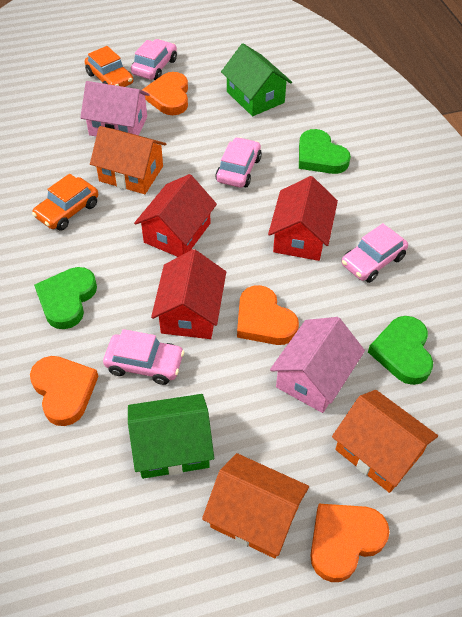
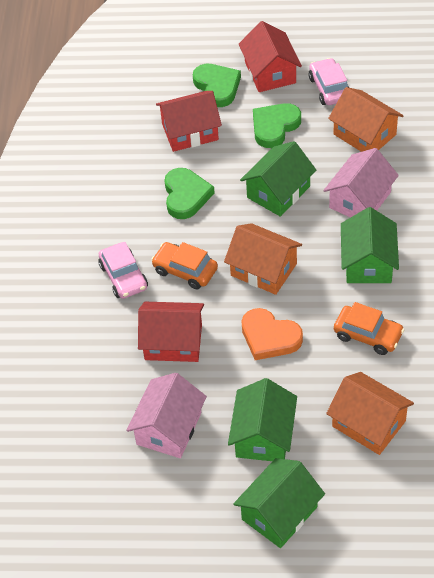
green house: [128,394,214,479] [221,43,292,116] = 2 -> [228,378,297,461] [233,458,325,548] [240,141,316,217] [341,207,399,283] = 4
orange heart: [30,356,99,426] [142,72,188,115] [237,285,299,345] [310,504,390,582] = 4 -> [242,308,303,360] = 1
pink car: [103,329,184,385] [131,39,177,80] [215,137,262,188] [341,223,408,283] = 4 -> [99,242,148,299] [308,58,349,105] = 2

